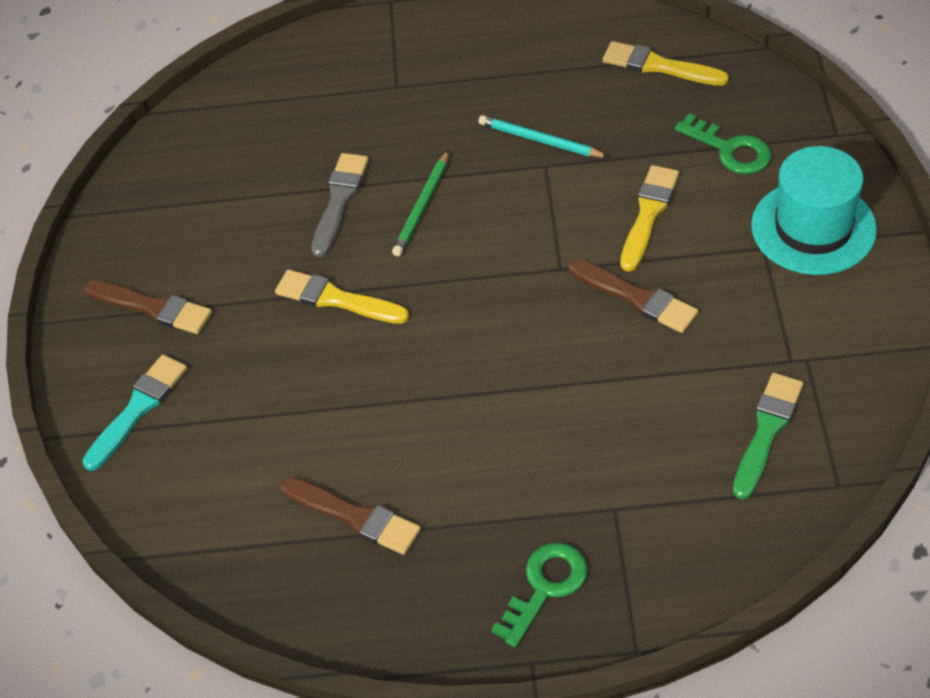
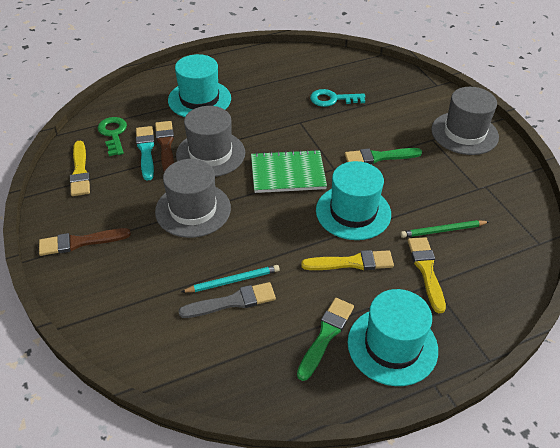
brown brush: [84,280,212,334] [281,477,421,555] [569,259,698,333] = 3 -> [39,228,131,256] [155,121,174,172] = 2
green brush: [733,373,803,500] = 1 -> [297,298,354,381] [345,148,422,164] = 2
green key: [491,543,588,648] [675,113,771,174] = 2 -> [98,117,127,156] = 1
green notebook: none = 0 -> [251,149,327,193] = 1
grey hat: none = 0 -> [155,159,231,238] [176,106,245,177] [431,87,499,155] = 3
turquoise hat: [751,146,877,275] = 1 -> [168,54,231,117] [316,161,391,240] [347,289,438,386] = 3
turquoise key: none = 0 -> [310,89,365,107] = 1

